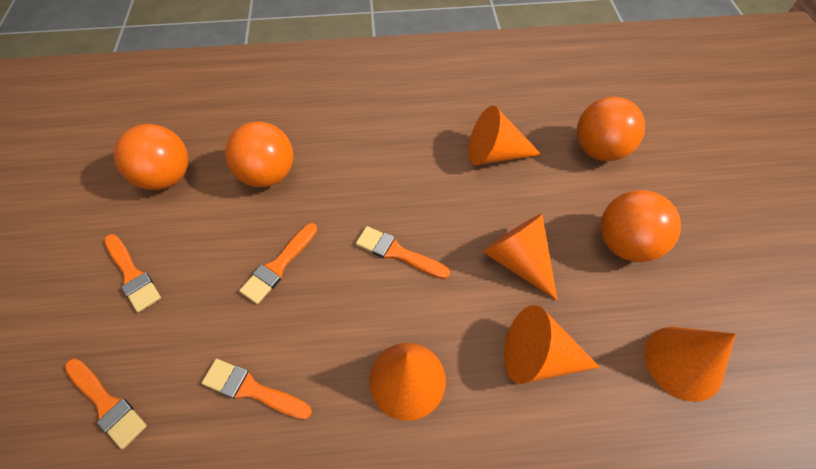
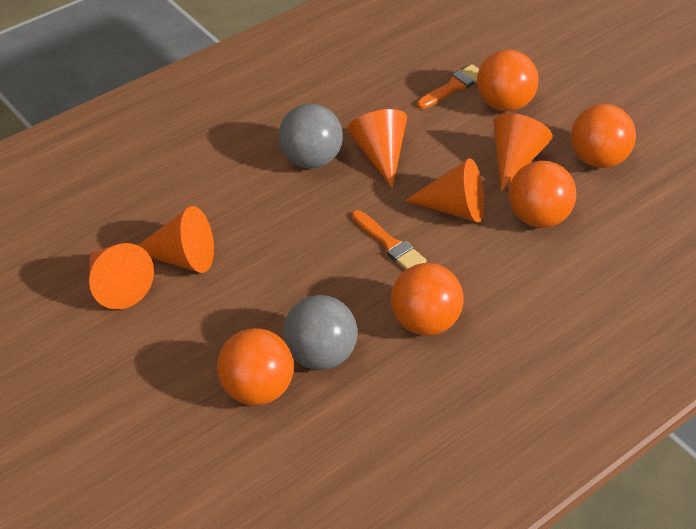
grey ball: none = 0 -> [278,104,343,168] [283,295,358,370] = 2
orange ball: [114,124,188,190] [225,121,293,187] [577,97,645,161] [601,190,681,262] = 4 -> [217,328,294,406] [391,263,464,336] [477,50,539,111] [509,161,577,228] [571,104,636,168] = 5
orange brush: [64,358,147,449] [104,234,161,312] [201,359,312,420] [239,223,317,304] [356,226,450,279] = 5 -> [352,210,426,270] [417,64,479,109] = 2

